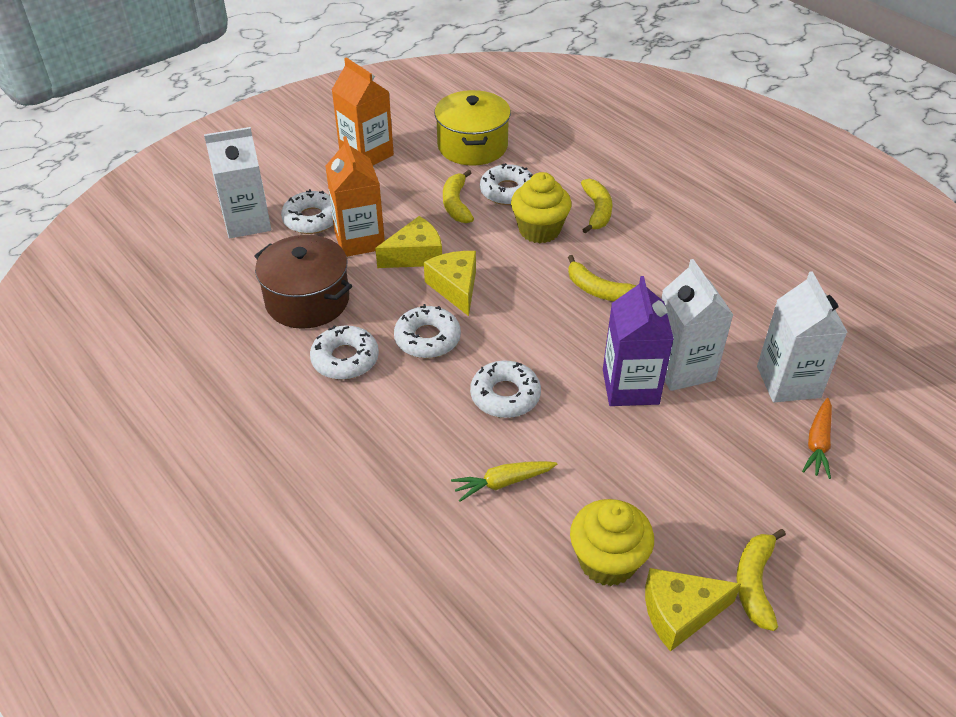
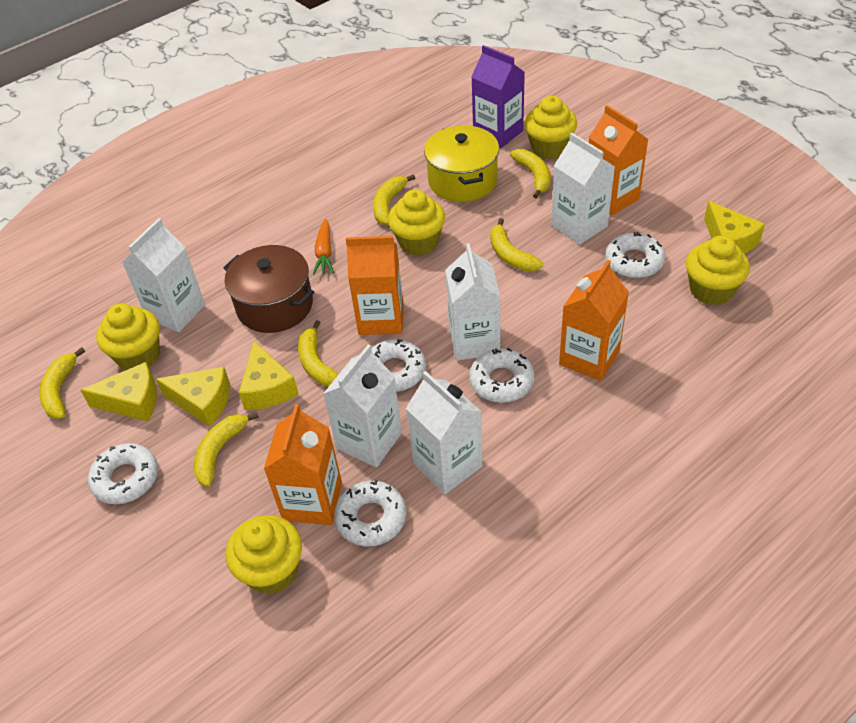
orange carton: [325,136,385,257] [332,57,394,165] = 2 -> [264,404,342,525] [346,236,403,335] [559,260,629,381] [589,105,649,216] = 4
white carton: [204,127,271,238] [661,259,733,391] [757,271,848,402] = 3 -> [122,218,205,332] [323,345,402,467] [406,371,482,494] [445,243,500,361] [551,133,615,245] = 5
yellow banana: [443,170,474,223] [568,255,636,301] [581,179,612,233] [736,529,786,631] = 4 -> [39,347,85,419] [194,412,259,487] [298,320,339,387] [373,174,415,225] [490,218,543,271] [510,149,551,199] = 6
yellow carrot: [451,461,557,502] = 1 -> none = 0
yellow cheese: [375,216,442,268] [424,251,476,316] [645,568,741,652] = 3 -> [80,362,157,422] [156,367,230,427] [239,341,299,410] [704,201,765,254] = 4
yellow cupcake: [511,172,571,243] [570,499,654,586] = 2 -> [96,303,160,370] [226,515,302,594] [388,189,445,256] [525,96,577,159] [686,235,750,305] = 5

